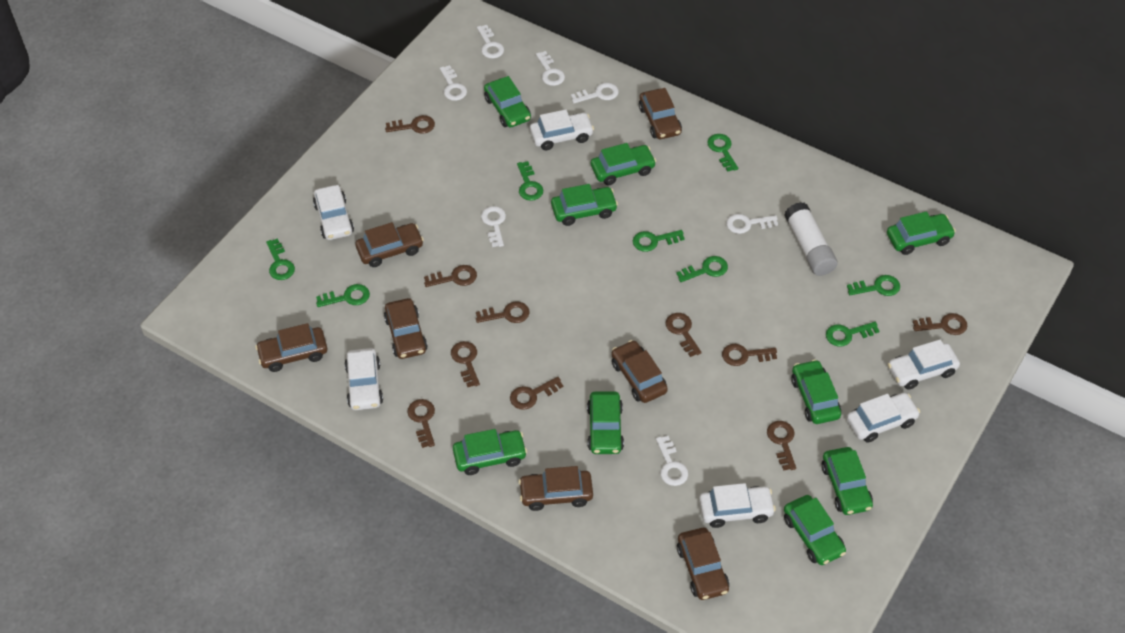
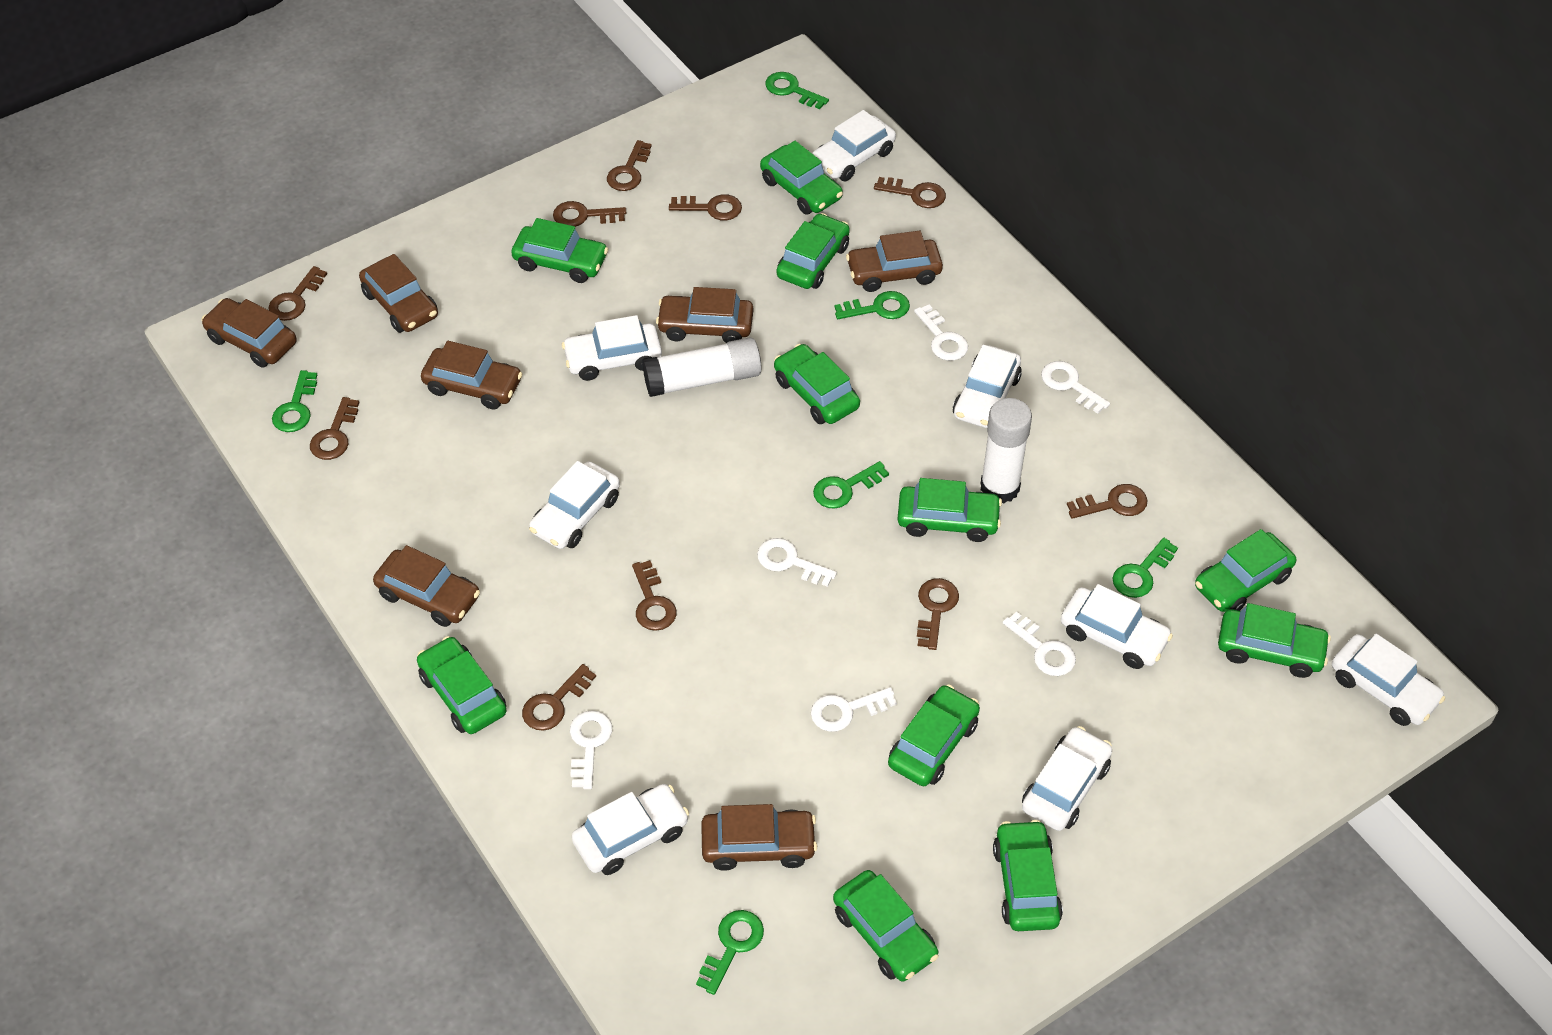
green car: [453,429,527,475] [484,76,531,128] [551,184,618,226] [587,391,624,454] [591,143,656,185] [784,495,846,565] [791,359,841,424] [821,447,873,515] [887,211,956,255] = 9 -> [417,636,506,734] [511,218,608,283] [760,141,843,215] [774,344,860,424] [776,213,850,289] [833,870,939,982] [888,685,980,786] [897,478,1002,542] [993,820,1063,931] [1195,529,1296,612] [1218,603,1331,678] = 11
green key: [266,238,295,280] [316,284,370,307] [517,161,543,201] [633,230,685,252] [676,256,728,282] [707,134,738,171] [826,322,879,346] [847,275,900,296] = 8 -> [272,370,317,432] [696,910,764,995] [765,72,829,109] [813,461,889,509] [835,291,910,319] [1113,538,1178,598] = 6
white car: [313,185,354,240] [345,348,383,410] [530,109,594,150] [699,483,776,528] [846,393,920,443] [888,339,960,390] = 6 -> [529,461,620,549] [562,315,662,381] [572,784,689,875] [812,110,896,181] [953,345,1022,428] [1022,726,1112,831] [1061,584,1173,669] [1332,634,1445,726] = 8
white glue stick: [784,202,838,276] = 1 -> [642,337,762,397] [980,398,1032,503] = 2
white key: [440,65,467,101] [477,25,504,59] [481,206,506,247] [536,51,565,86] [571,83,619,103] [656,436,688,486] [726,214,778,234] = 7 -> [570,711,612,789] [757,538,837,587] [811,687,897,732] [914,305,968,361] [1003,611,1076,676] [1041,361,1110,414] = 6

